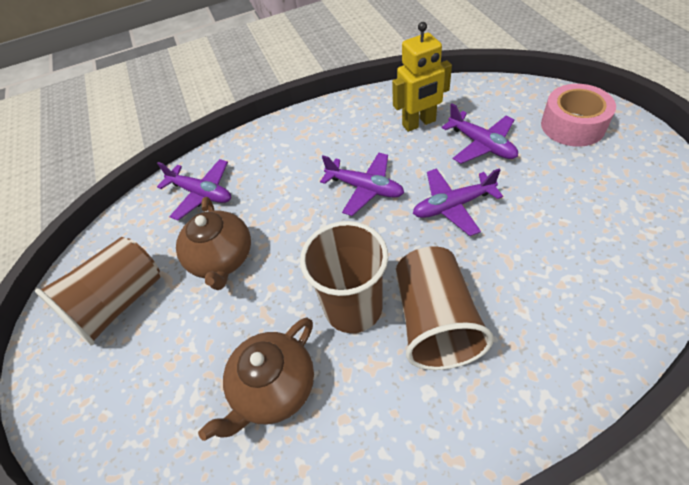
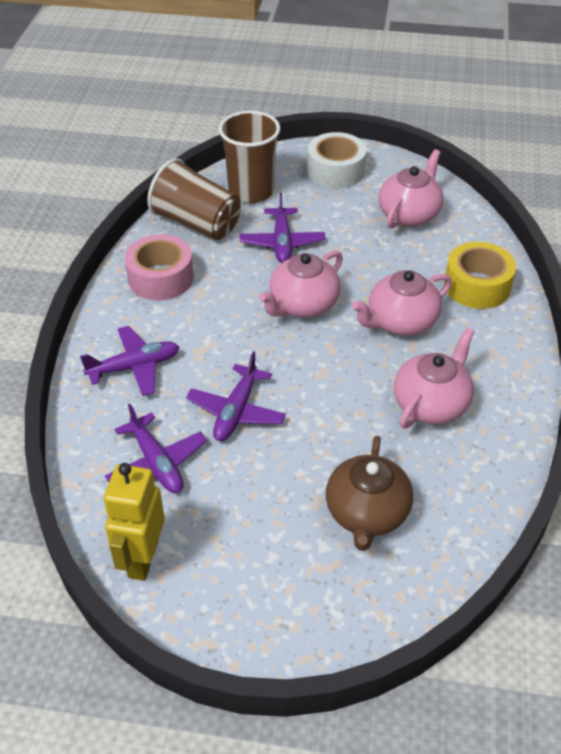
brown cup: [35,237,160,345] [300,221,388,333] [396,246,494,370] = 3 -> [147,158,241,240] [219,111,280,203] = 2
brown teapot: [176,197,251,290] [198,318,314,441] = 2 -> [326,436,413,551] = 1
pink teapot: none = 0 -> [259,251,343,317] [352,270,452,336] [378,149,444,229] [394,327,475,428] = 4
white tape: none = 0 -> [307,132,367,189] = 1
yellow tape: none = 0 -> [444,242,516,309] = 1

